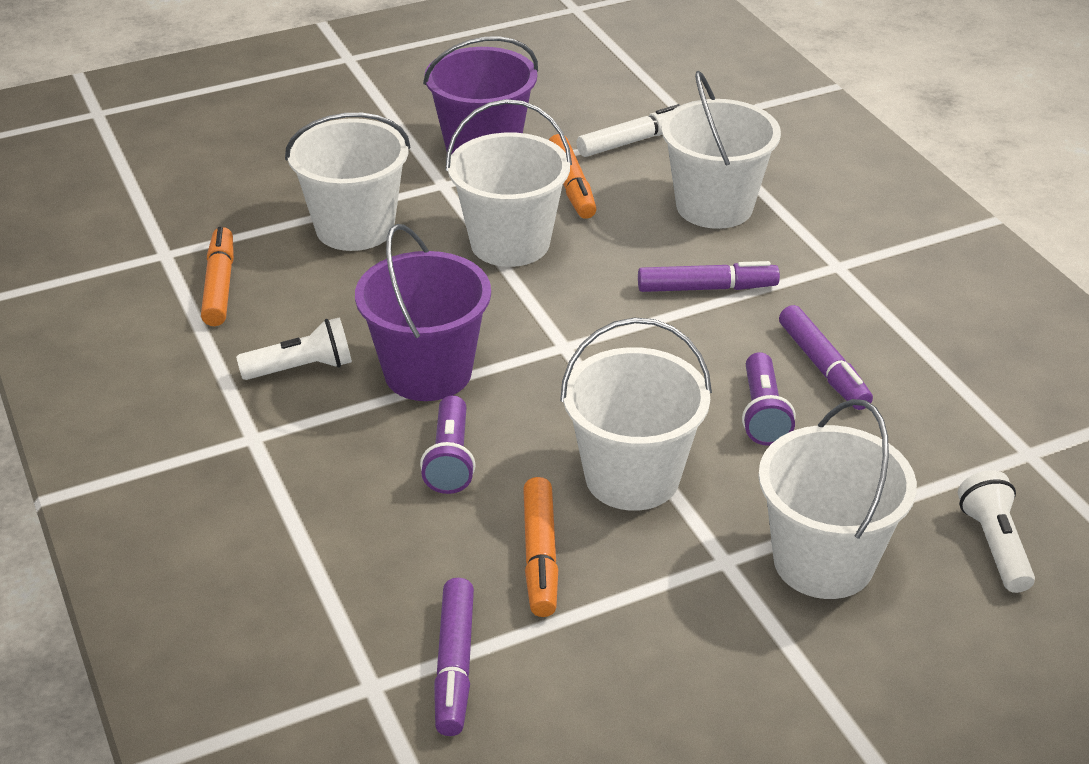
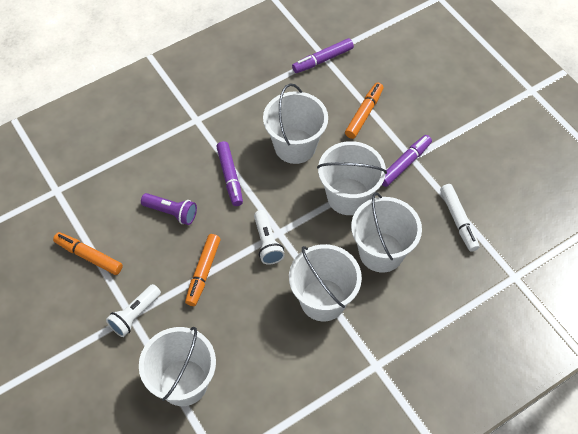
purple bucket: [355,224,491,401] [423,36,538,154] = 2 -> none = 0
purple flashlight: [420,395,475,494] [742,352,796,446] = 2 -> [141,193,197,225] = 1

